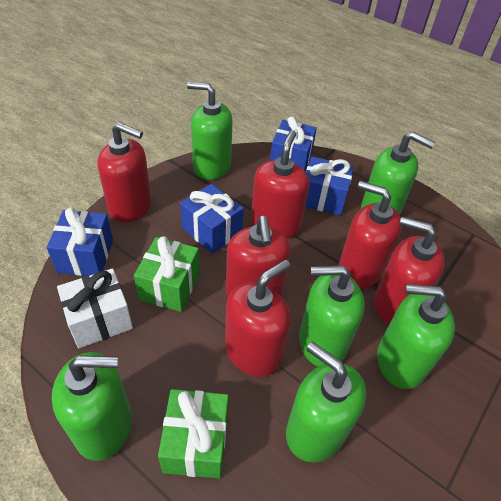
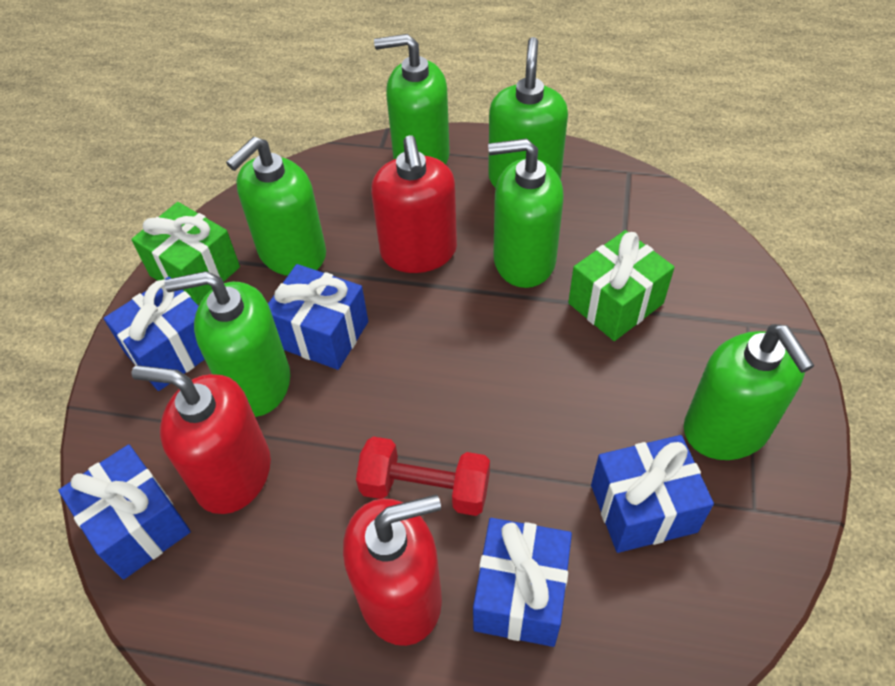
blue gift: [46,207,113,276] [180,184,244,254] [270,117,317,171] [305,157,354,216] = 4 -> [58,444,191,579] [104,277,205,391] [268,264,368,370] [473,518,572,647] [591,435,714,553] = 5
red dumbbell: none = 0 -> [356,436,490,516] = 1
red soap dispenser: [97,122,151,222] [225,260,291,377] [226,216,290,297] [251,130,309,238] [339,181,402,289] [374,217,445,324] = 6 -> [131,366,271,514] [343,495,442,646] [371,135,457,273] = 3
white gift: [57,268,133,348] = 1 -> none = 0

